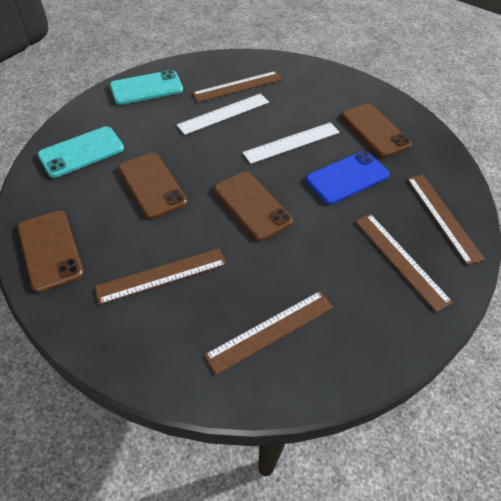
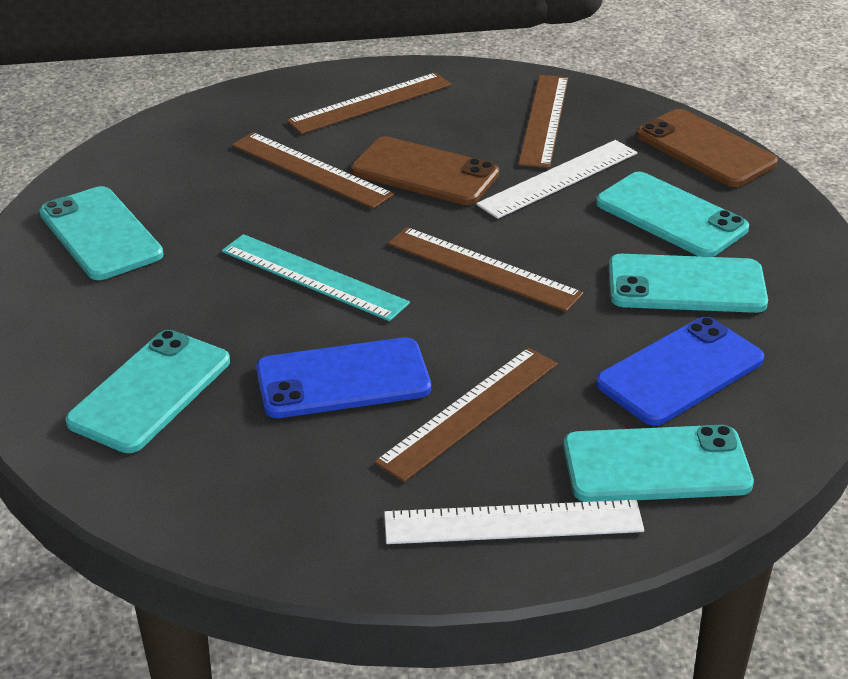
blue phone: [306,151,390,204] = 1 -> [256,337,431,418] [596,317,764,426] = 2
brown phone: [18,211,84,293] [118,153,187,219] [214,171,293,241] [341,103,412,158] = 4 -> [351,136,499,205] [636,109,778,187] = 2
turquoise phone: [38,126,124,178] [110,70,183,105] = 2 -> [39,186,163,280] [65,330,230,453] [563,425,754,502] [596,172,749,257] [609,254,768,313] = 5
turquoise ruler: none = 0 -> [222,234,410,321] = 1

